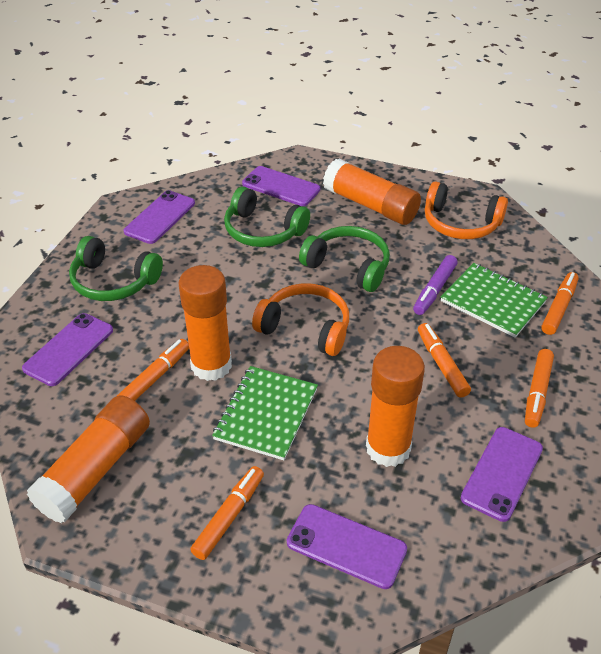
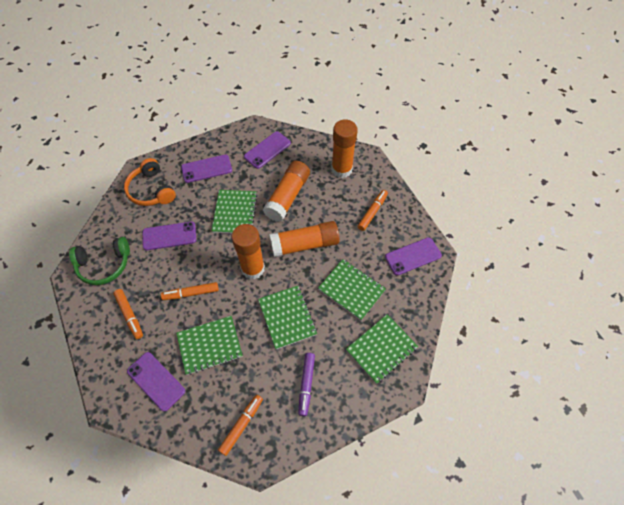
green headphones: [69,236,163,301] [224,187,310,247] [299,226,390,292] = 3 -> [69,237,130,285] = 1
green notebook: [212,366,318,460] [441,263,548,338] = 2 -> [176,316,243,375] [212,190,258,234] [258,286,317,349] [318,259,386,320] [346,314,418,384] = 5
orange headphones: [252,283,349,356] [425,181,508,239] = 2 -> [124,158,176,206] = 1
orange marker: [117,339,189,401] [190,466,264,560] [418,323,471,398] [525,349,554,428] [541,272,579,335] = 5 -> [113,289,143,339] [161,282,219,300] [218,394,263,456] [358,190,388,231] = 4

